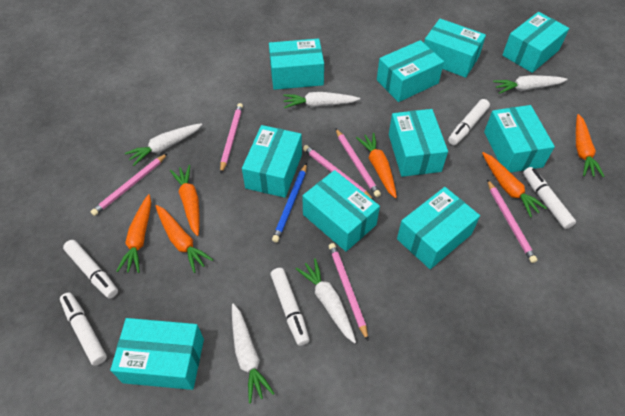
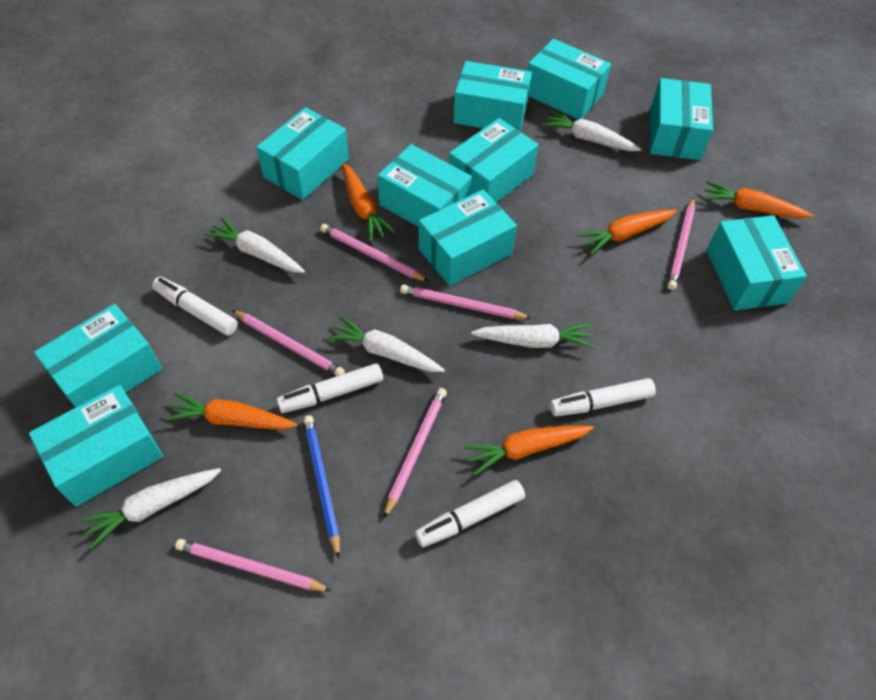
orange carrot: [116,194,151,273] [156,205,213,273] [170,165,199,236] [356,133,397,198] [482,152,547,217] [576,114,605,177] = 6 -> [165,393,298,430] [342,163,396,241] [464,425,594,475] [577,210,677,255] [703,181,813,219] = 5
white marker: [60,292,107,366] [63,240,118,298] [270,268,310,346] [448,99,490,145] [523,167,576,229] = 5 -> [152,277,238,335] [277,363,383,413] [415,480,525,547] [550,378,656,416] = 4

